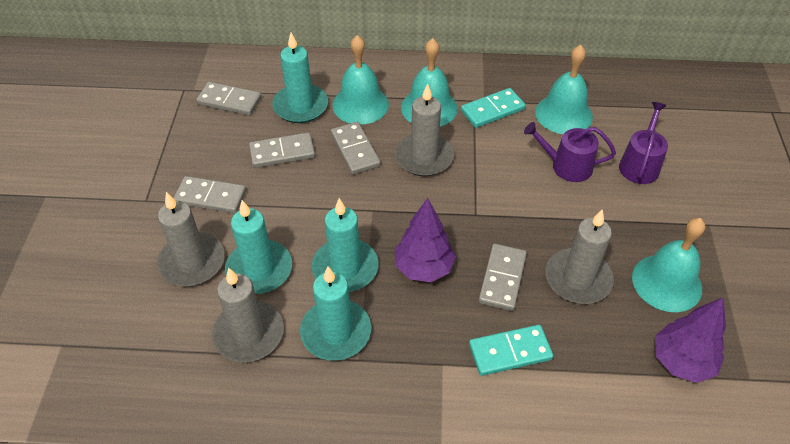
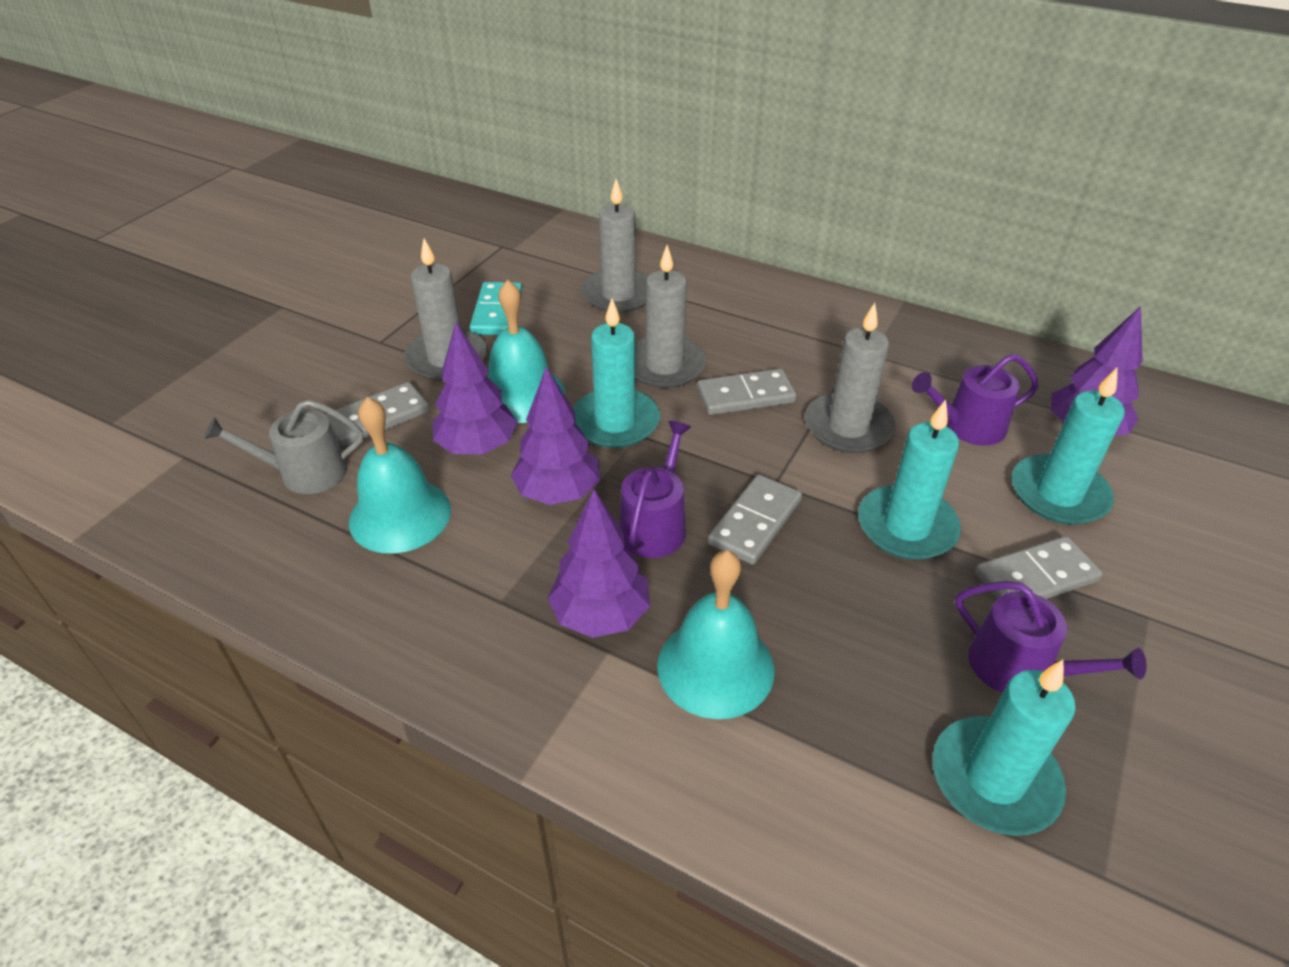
grey domino: [173,176,246,214] [196,82,262,116] [249,132,315,168] [331,122,381,174] [479,244,527,311] = 5 -> [325,382,430,447] [697,369,796,415] [708,475,802,565] [975,536,1103,599] = 4
grey watering can: none = 0 -> [204,400,364,494] = 1
purple tree: [395,198,456,282] [655,298,726,383] = 2 -> [433,322,517,454] [511,366,600,505] [548,489,650,638] [1051,306,1143,436] = 4
purple watering can: [524,122,616,182] [619,102,668,184] = 2 -> [619,421,691,558] [912,354,1038,445] [955,581,1146,693] = 3
turquoise bell: [332,35,389,125] [401,38,458,127] [535,45,593,134] [632,218,705,312] = 4 -> [349,397,451,553] [488,280,565,423] [657,550,775,719] = 3
turquoise domino: [461,88,526,128] [469,325,553,376] = 2 -> [469,282,522,335] = 1

